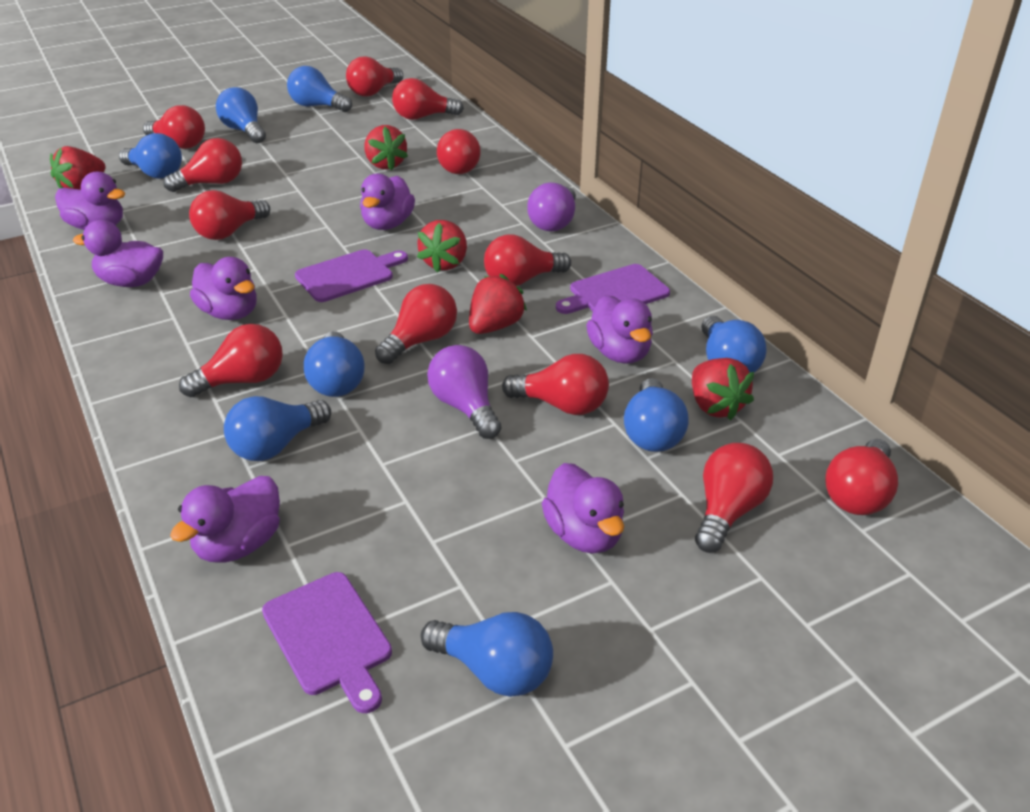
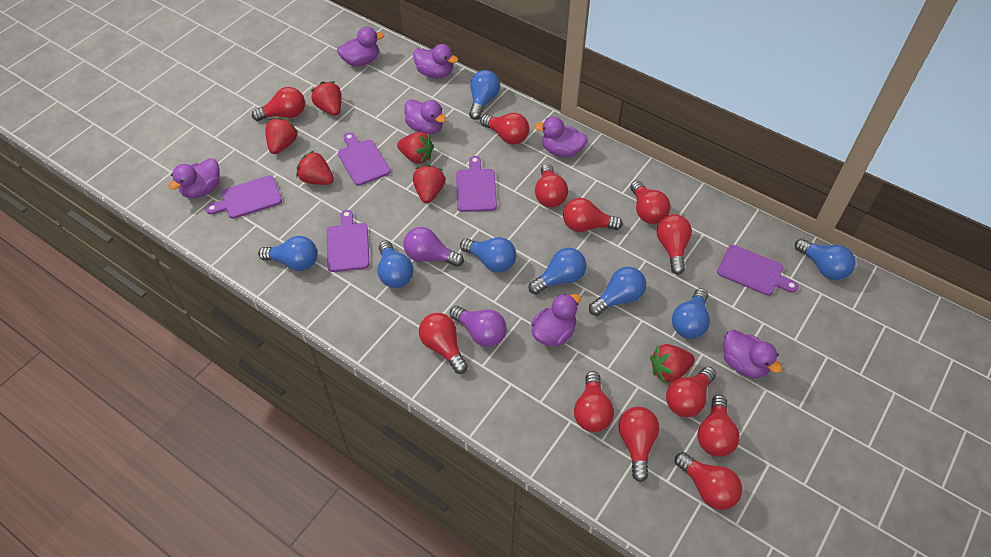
purple cutting board: [262,572,392,713] [295,249,408,302] [556,264,670,314] = 3 -> [206,176,282,219] [327,210,370,272] [338,133,391,186] [456,156,497,212] [717,245,798,295] = 5
red strawberry: [50,146,106,190] [365,125,408,171] [417,220,467,273] [469,274,527,334] [692,358,754,421] = 5 -> [265,117,298,154] [296,151,334,185] [311,81,341,116] [397,132,434,164] [413,165,445,203] [650,344,695,383] = 6

